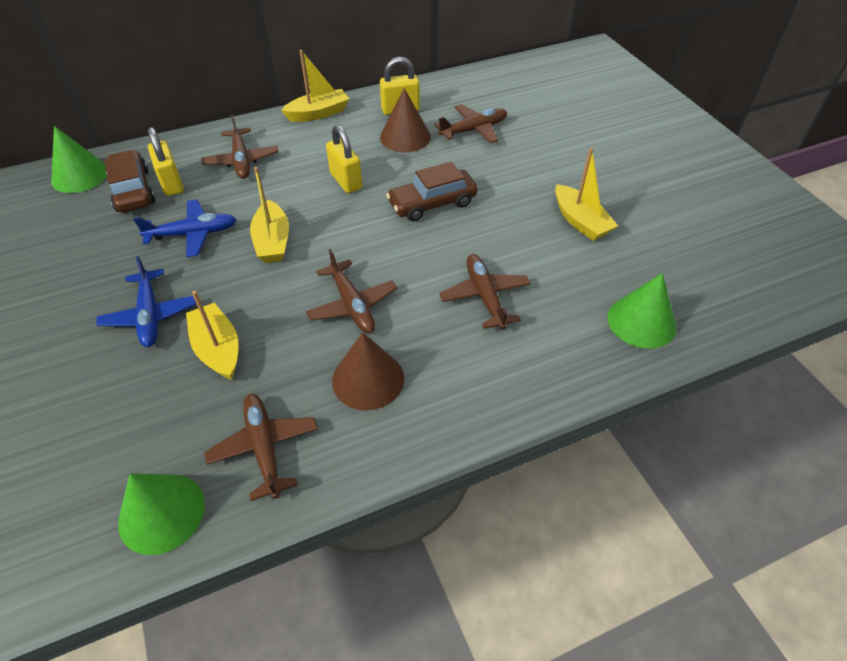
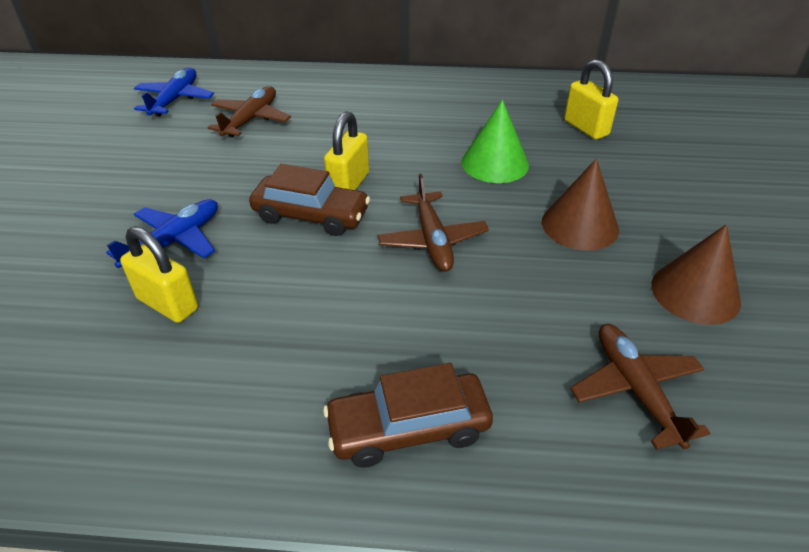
brown plane: [201,115,279,179] [204,394,318,501] [306,249,397,333] [435,104,507,143] [439,254,531,330] = 5 -> [207,86,291,137] [378,174,489,272] [570,324,710,450] = 3
green cone: [51,126,107,193] [118,473,205,555] [608,273,676,349] = 3 -> [461,100,529,183] = 1
yellow boat: [186,291,239,380] [250,167,289,263] [281,50,349,122] [555,148,618,241] = 4 -> none = 0

